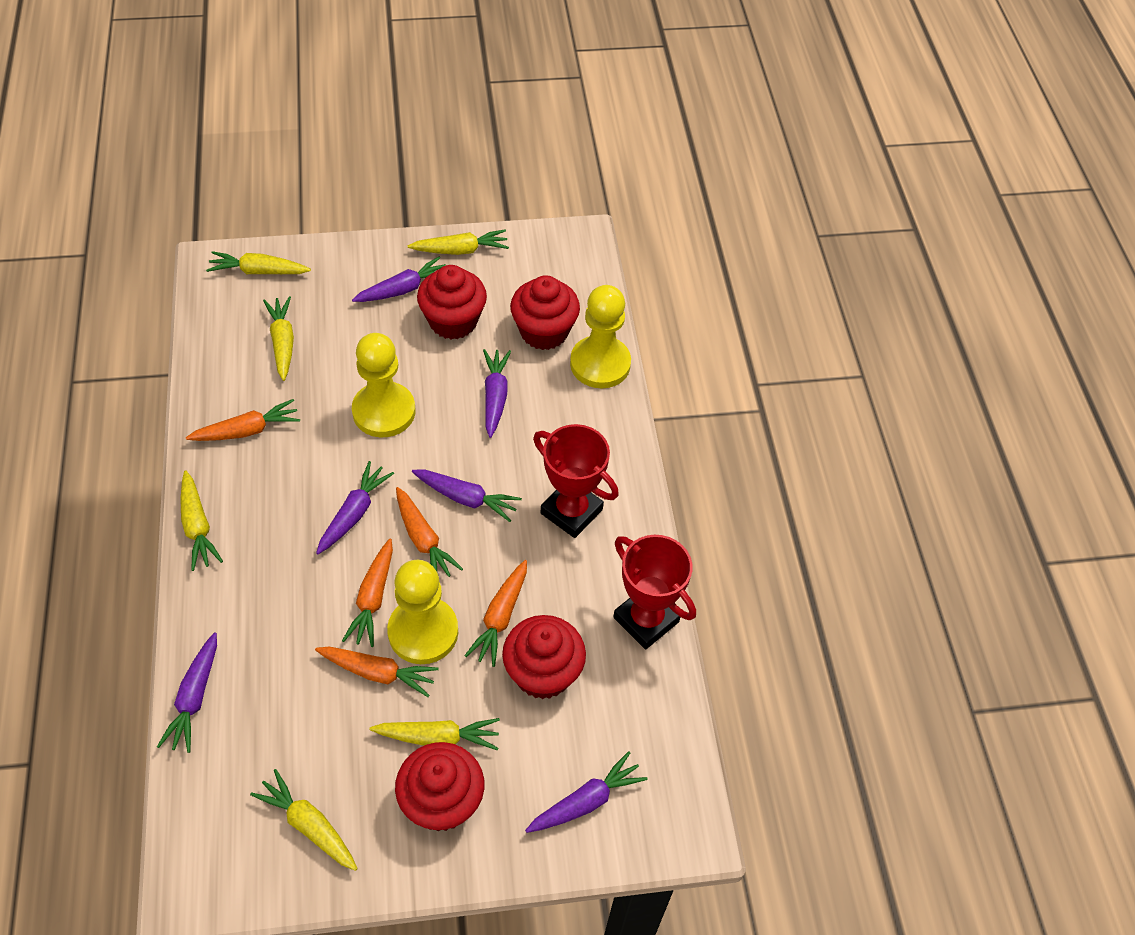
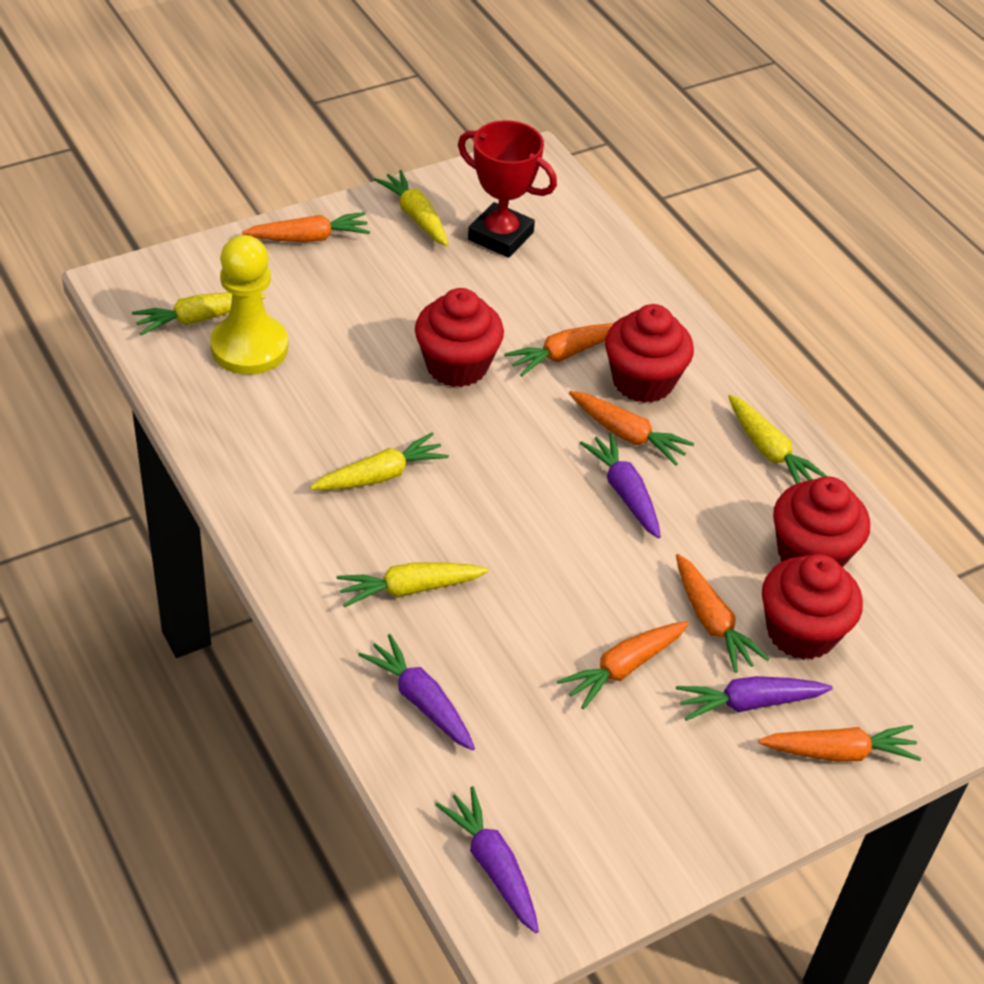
orange carrot: [186,399,300,441] [315,647,439,697] [342,539,393,647] [396,487,463,577] [464,560,527,667] = 5 -> [242,212,370,242] [504,323,614,376] [557,622,689,709] [569,391,694,465] [676,554,769,673] [758,725,921,762] = 6
purple carrot: [157,632,217,753] [316,461,394,554] [352,256,446,302] [412,470,522,522] [483,349,511,438] [525,751,648,833] = 6 -> [358,634,475,751] [435,786,539,933] [580,433,661,539] [676,676,833,721] = 4
red trophy: [533,424,619,538] [614,535,696,649] = 2 -> [458,120,557,258] = 1
yellow carrot: [180,470,223,571] [206,251,311,274] [250,769,358,871] [263,296,294,381] [370,718,500,750] [408,229,509,255] = 6 -> [132,292,266,336] [310,433,449,490] [336,563,489,607] [374,170,449,246] [728,395,827,484] = 5
yellow pawn: [352,333,416,437] [387,560,458,664] [570,285,631,388] = 3 -> [210,235,288,375] = 1

